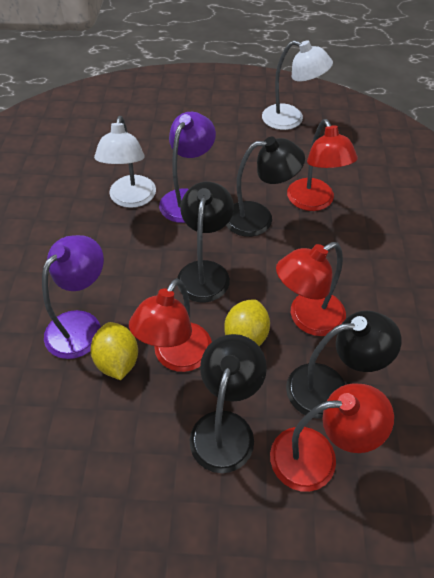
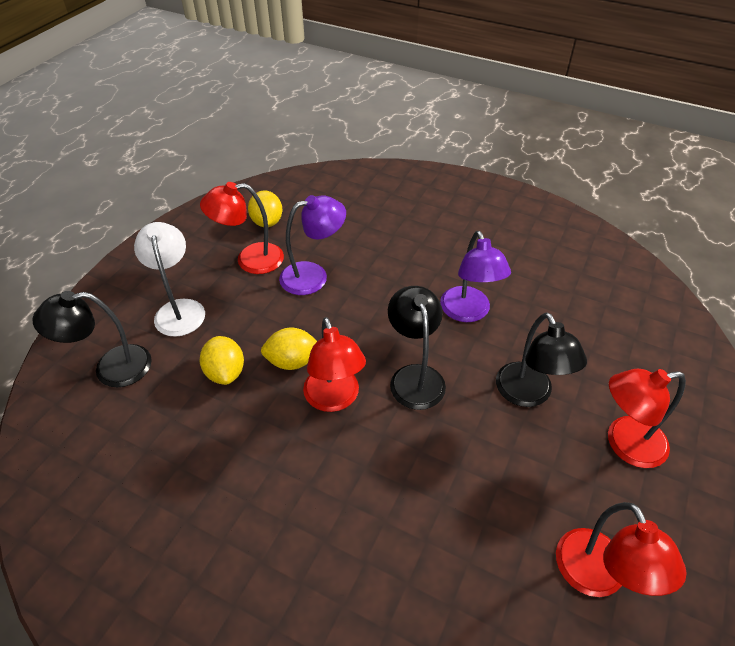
black lamp: [177,182,234,302] [190,334,267,473] [226,137,305,237] [286,310,402,419] = 4 -> [32,291,152,387] [388,286,446,410] [496,312,587,407] = 3
white lamp: [94,116,156,208] [262,40,333,130] = 2 -> [134,222,205,337] = 1
yellow lemon: [90,322,138,380] [224,299,270,346] = 2 -> [200,336,244,385] [248,191,282,227] [261,328,317,370] = 3

